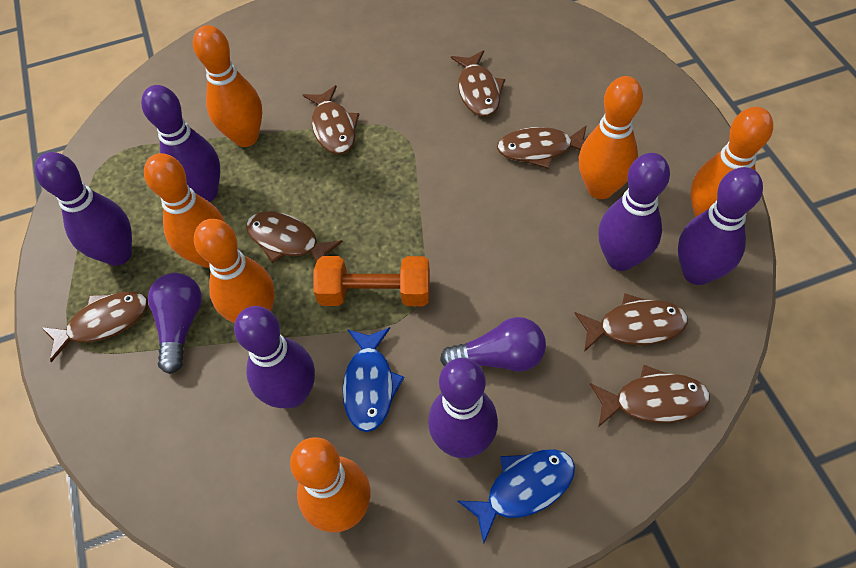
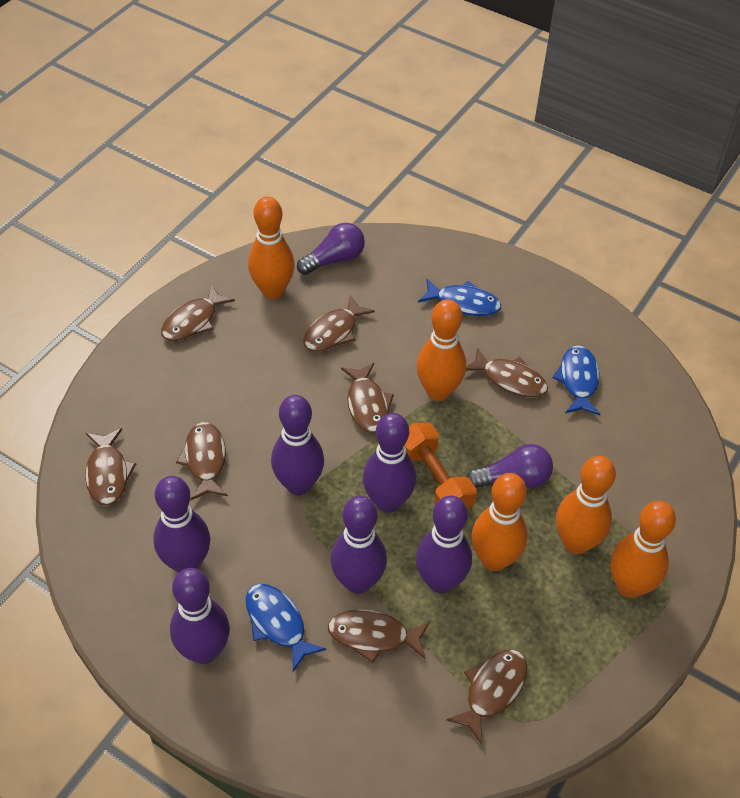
blue fish: [342,327,404,432] [458,449,575,544] = 2 -> [246,584,326,672] [418,279,501,316] [553,345,600,415] = 3
brown fish: [41,292,148,362] [246,211,343,263] [303,85,359,155] [451,50,505,117] [497,125,587,169] [574,293,688,352] [590,365,710,427] = 7 -> [85,428,136,506] [161,284,235,341] [176,422,228,501] [303,295,375,352] [328,609,430,663] [341,363,394,433] [446,649,527,745] [466,347,548,398] = 8
orange bowling pin: [144,153,225,268] [193,25,262,147] [194,219,275,323] [290,437,371,532] [579,76,643,199] [690,107,773,217] = 6 -> [248,197,295,299] [416,299,466,401] [472,473,528,571] [556,456,616,554] [610,501,676,598] = 5

